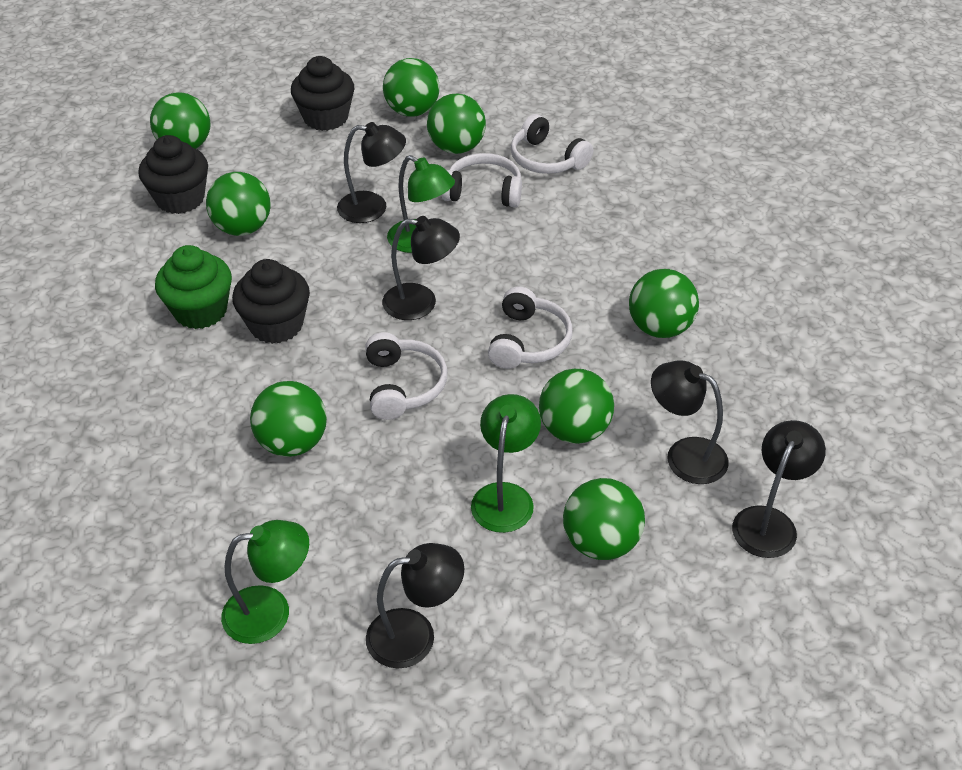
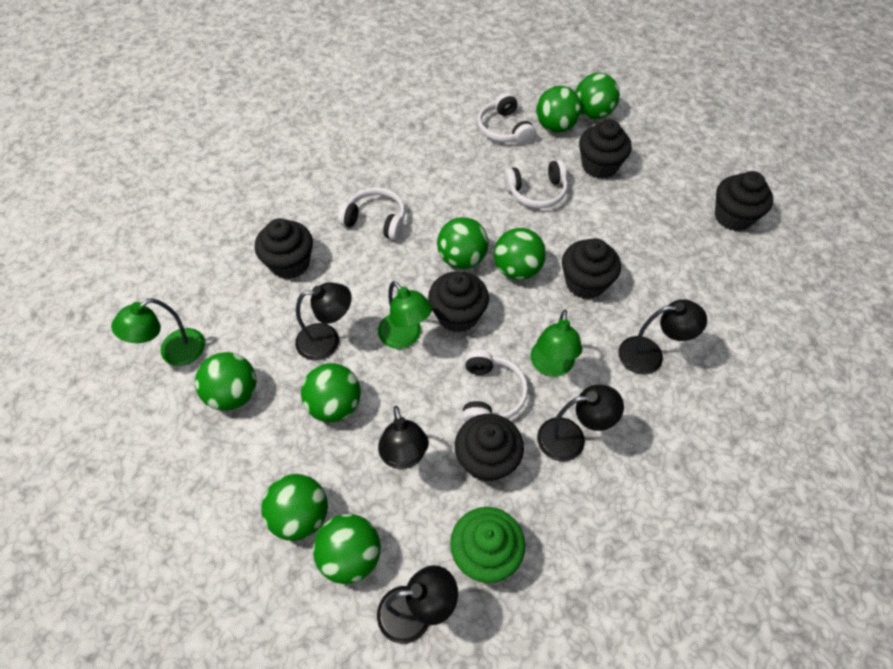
black cupcake: [138,135,208,214] [232,259,310,344] [291,56,354,131] = 3 -> [255,218,313,279] [428,271,489,333] [455,414,524,482] [562,238,621,299] [579,119,632,179] [715,171,773,231] = 6

